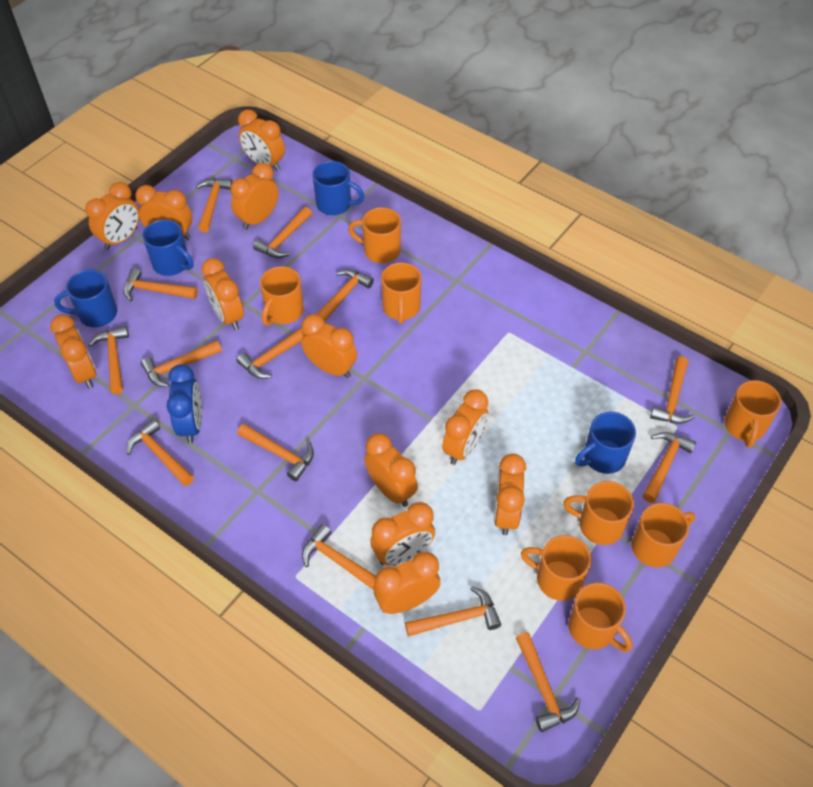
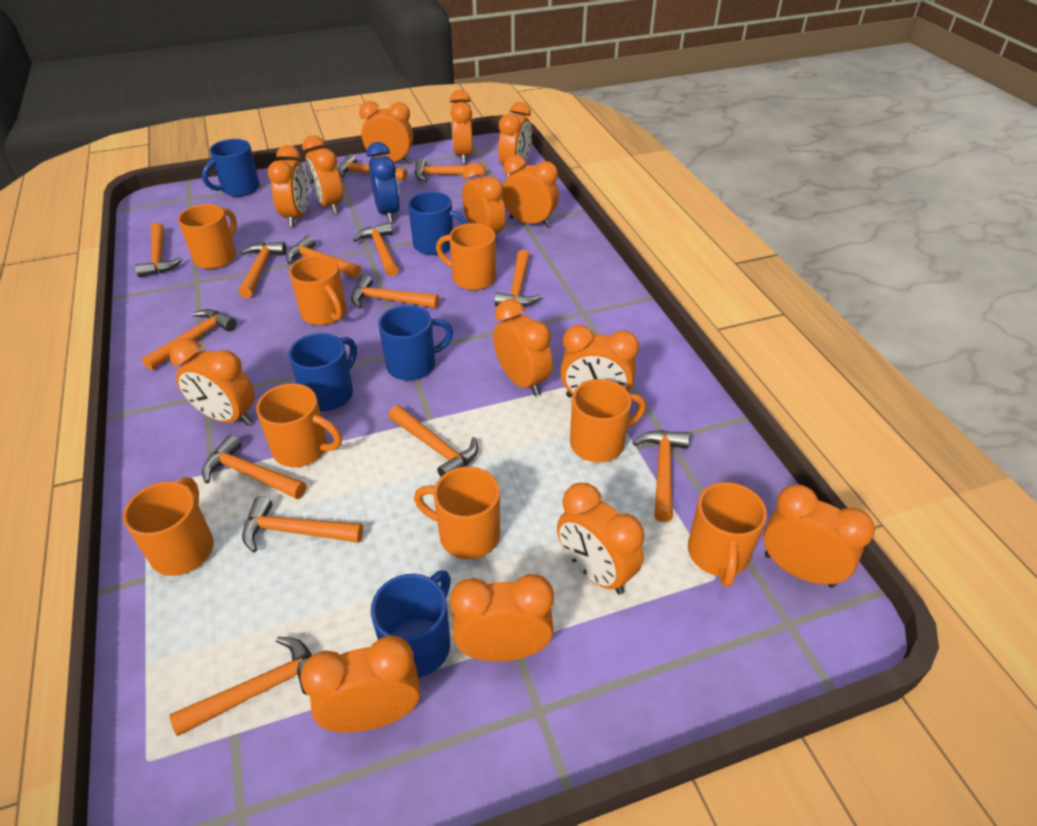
blue mug: [54,269,117,327] [143,220,194,276] [313,161,364,215] [575,412,636,474] = 4 -> [202,139,260,197] [289,333,357,411] [371,570,451,677] [378,305,453,381] [408,192,468,255] = 5
orange clock: [50,315,96,389] [85,182,139,250] [135,185,192,240] [201,258,244,330] [230,163,278,230] [238,110,285,171] [302,314,357,378] [364,433,418,507] [370,502,435,565] [373,552,441,614] [442,389,488,465] [494,453,526,535] = 12 -> [169,339,255,426] [267,145,308,227] [300,635,420,733] [302,135,343,214] [359,101,413,163] [450,90,473,164] [450,574,554,662] [462,163,506,243] [493,299,553,396] [498,102,532,176] [502,155,559,227] [557,483,644,595] [560,325,639,398] [763,484,875,588] = 14

